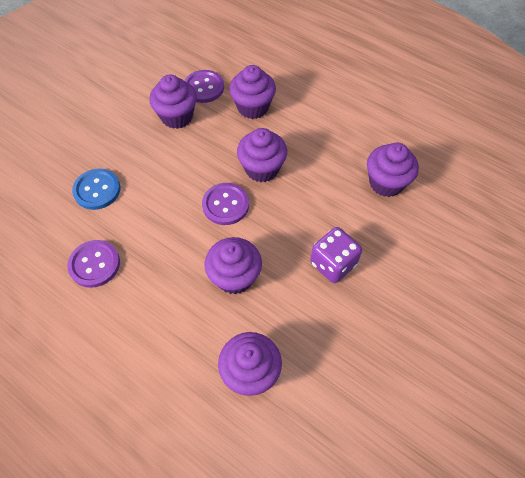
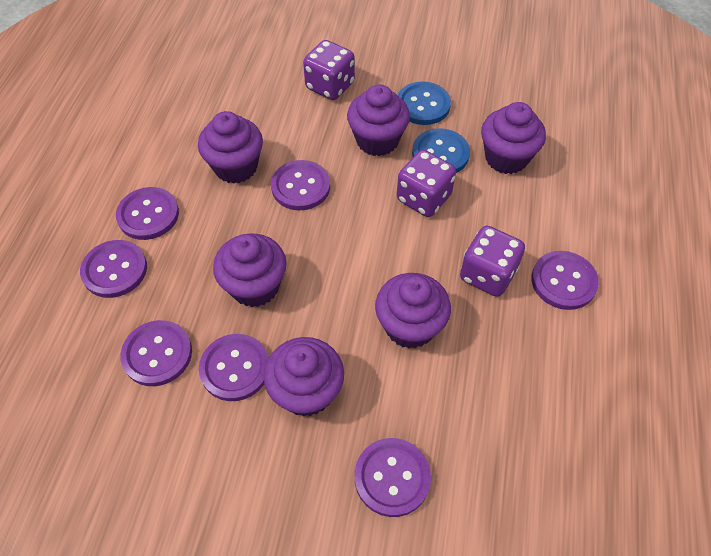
blue button: [72,169,121,210] = 1 -> [397,82,451,125] [412,128,470,173] = 2
purple button: [67,240,120,288] [184,70,224,103] [202,183,249,225] = 3 -> [80,240,147,298] [116,187,179,240] [120,320,192,386] [199,334,269,401] [271,160,330,210] [355,438,431,517] [532,251,599,310] = 7
purple dice: [310,227,362,283] = 1 -> [303,40,355,100] [397,150,456,217] [460,226,525,297] = 3

